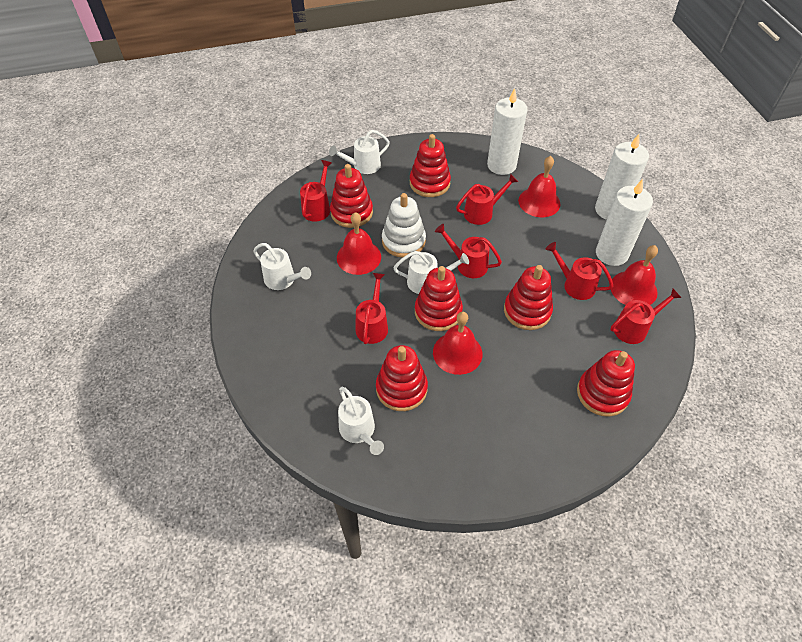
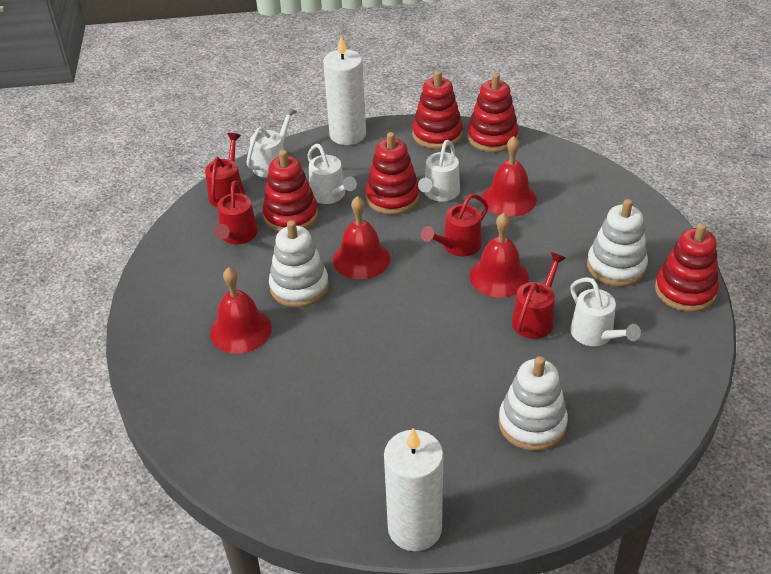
red stacking toy: [330,164,373,228] [376,345,428,411] [410,134,451,197] [415,266,463,331] [504,265,553,330] [577,350,635,417] = 6 -> [262,150,318,232] [366,132,420,215] [412,70,463,149] [467,73,519,152] [655,223,719,312] = 5
red watering can: [300,160,331,222] [356,273,388,344] [435,224,502,278] [456,174,518,225] [546,242,613,300] [611,289,682,344] = 6 -> [205,133,242,207] [214,180,258,244] [421,194,488,256] [512,252,566,339] = 4
white candle: [487,88,528,175] [595,134,649,220] [596,179,653,266] = 3 -> [323,36,366,145] [384,428,443,551] = 2
white stacking toy: [382,193,426,258] = 1 -> [269,220,329,308] [498,356,568,451] [587,199,648,286] = 3

